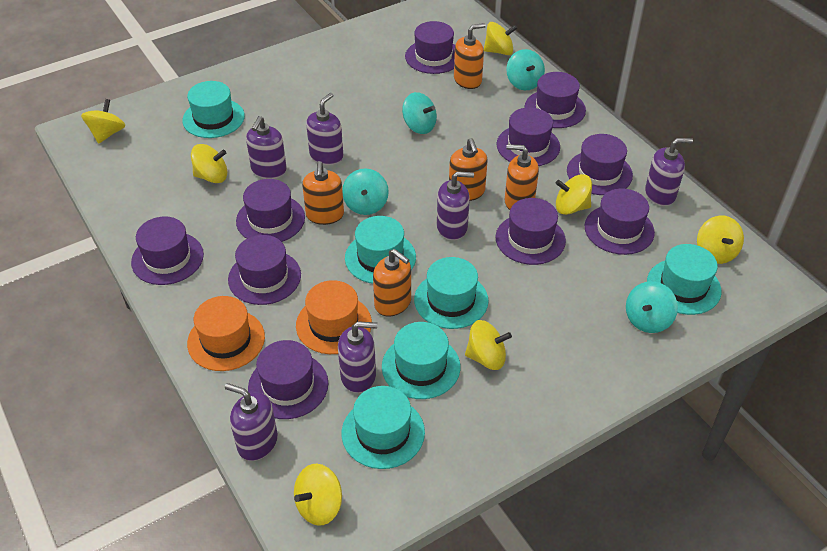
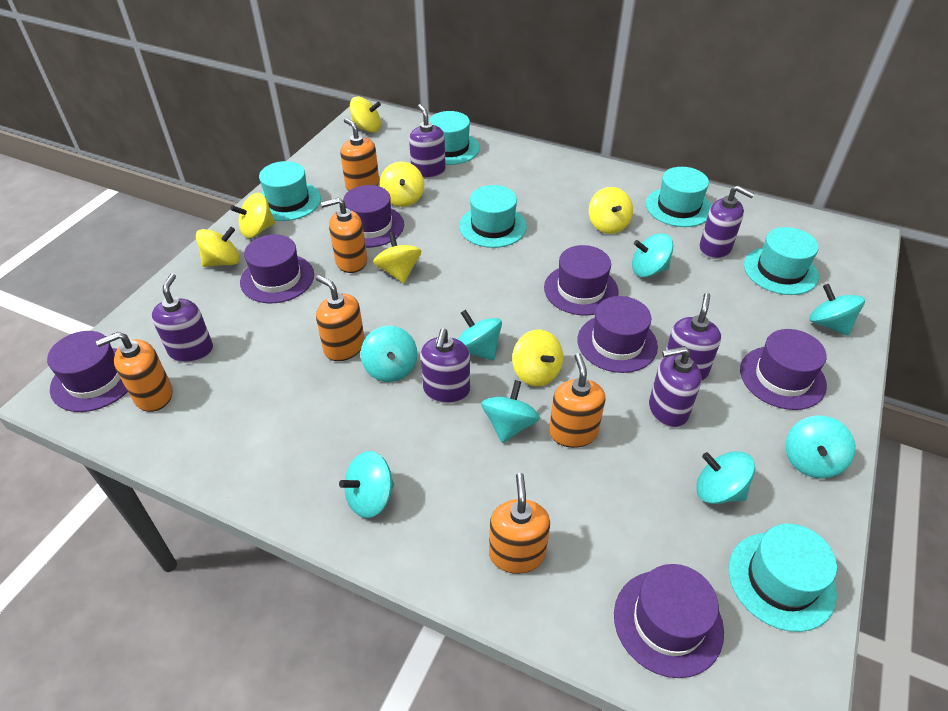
orange hat: [187,296,265,371] [296,280,372,354] = 2 -> none = 0
orange soap dispenser: [302,161,344,225] [373,249,411,316] [449,138,488,201] [454,23,486,89] [504,144,539,210] = 5 -> [96,332,173,412] [316,275,365,361] [321,198,367,273] [340,118,379,191] [489,473,550,574] [549,353,605,448] = 6
purple hat: [131,216,204,285] [228,235,301,305] [236,179,305,242] [248,340,328,419] [405,21,455,74] [496,107,560,166] [496,198,566,265] [525,72,586,128] [567,134,633,195] [585,188,655,255] = 10 -> [47,331,128,412] [240,234,314,303] [343,185,404,248] [544,245,619,315] [577,296,658,373] [614,564,724,678] [740,329,827,410] = 7
turquoise spinning top: [342,168,389,215] [402,92,437,134] [506,49,545,90] [626,281,678,333] = 4 -> [339,451,394,518] [360,326,417,382] [458,310,502,360] [481,380,540,443] [632,233,673,277] [696,451,755,504] [786,416,855,479] [809,284,865,336] = 8

